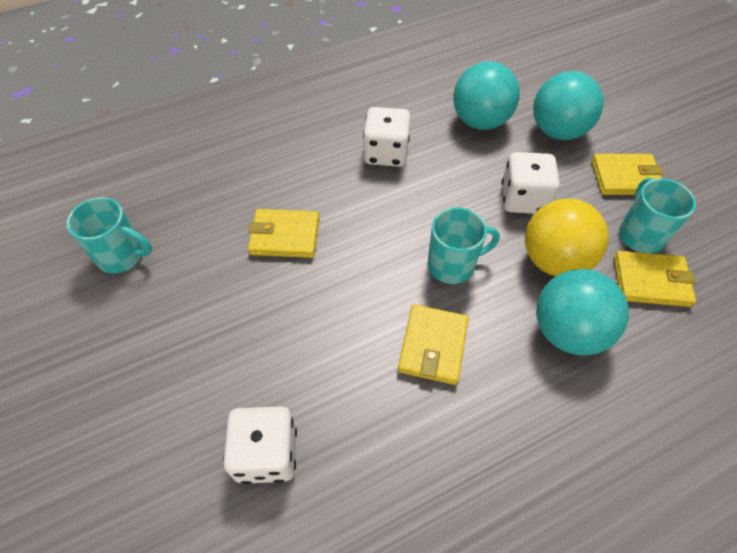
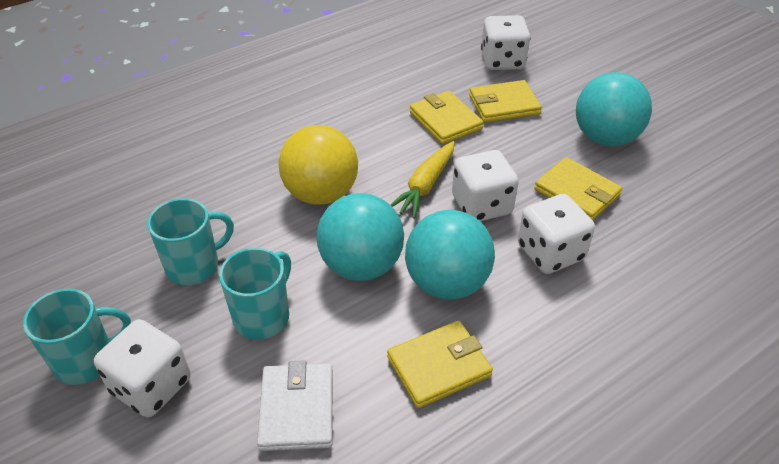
white dice: [223,406,297,484] [363,107,411,167] [501,152,560,214] = 3 -> [94,319,191,418] [452,150,519,221] [481,15,530,70] [518,194,595,274] = 4
white wallet: none = 0 -> [257,360,333,451] = 1
yellow carrot: none = 0 -> [390,141,455,219] = 1

